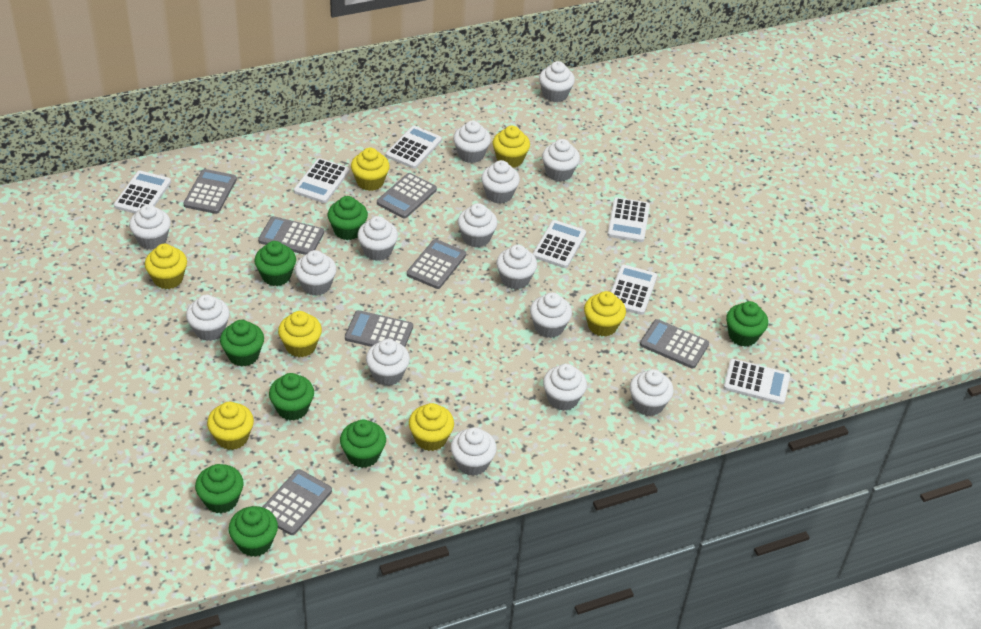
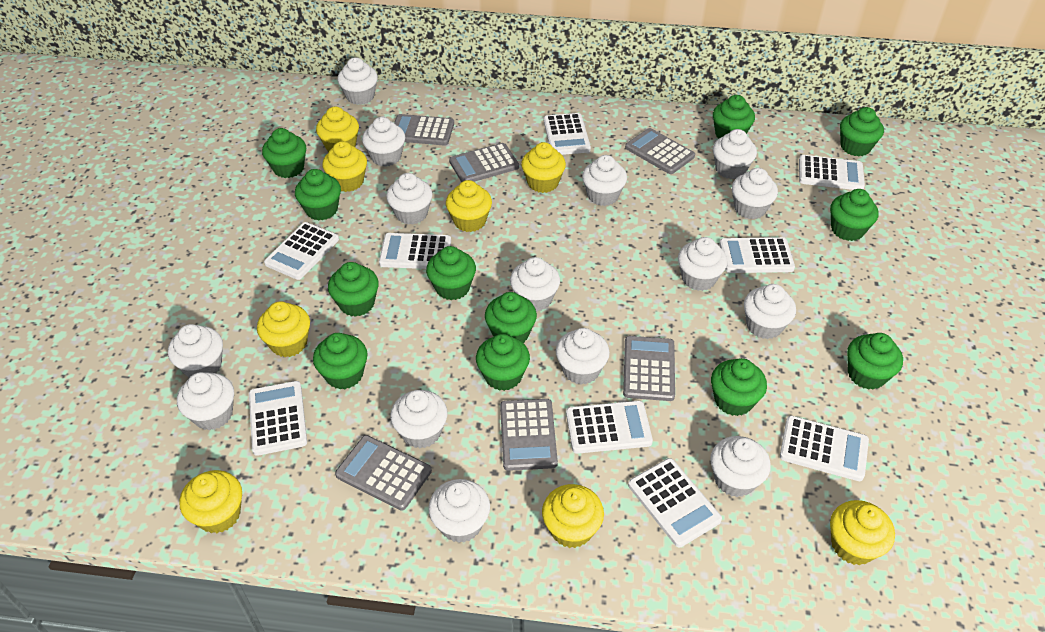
green cupcake: [195,464,244,513] [220,320,264,367] [229,506,278,557] [254,241,296,286] [269,373,314,420] [328,196,368,240] [340,420,386,468] [726,301,768,347] = 8 -> [262,128,306,178] [295,169,341,221] [313,333,368,389] [328,262,379,317] [426,246,476,300] [476,334,530,391] [485,292,537,343] [711,358,767,416] [713,95,755,139] [830,189,879,241] [840,107,884,156] [847,333,903,390] = 12
grey calculator: [183,169,237,214] [258,216,324,255] [263,469,332,535] [345,310,413,347] [377,173,437,218] [407,239,466,289] [640,319,709,369] = 7 -> [335,435,432,511] [394,114,454,146] [449,143,519,182] [500,399,558,471] [623,336,675,401] [625,128,695,174] = 6
white calculator: [114,171,171,214] [294,158,349,203] [386,126,442,169] [533,220,586,268] [607,197,650,242] [611,265,657,315] [723,359,790,404] = 7 -> [249,381,307,456] [264,222,339,280] [379,233,451,269] [543,113,591,155] [566,401,653,454] [628,458,722,547] [720,237,795,273] [780,416,869,481] [799,155,865,190] = 9
yellow cupcake: [145,244,187,289] [207,402,254,450] [278,311,322,357] [351,148,390,191] [409,403,454,451] [492,126,530,168] [584,291,626,337] = 7 -> [179,470,242,533] [257,301,310,357] [316,106,359,152] [322,141,367,192] [446,180,492,232] [521,142,566,193] [542,484,604,548] [830,500,895,565] = 8

